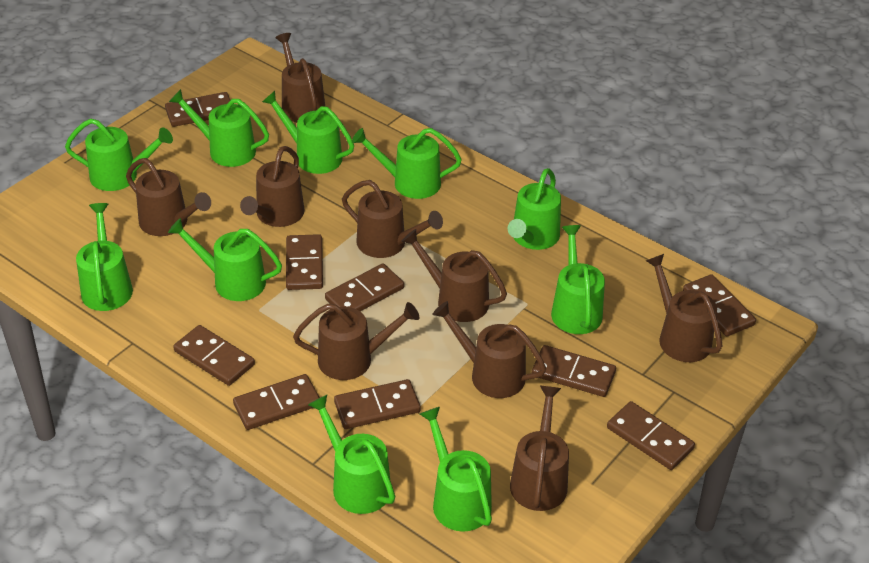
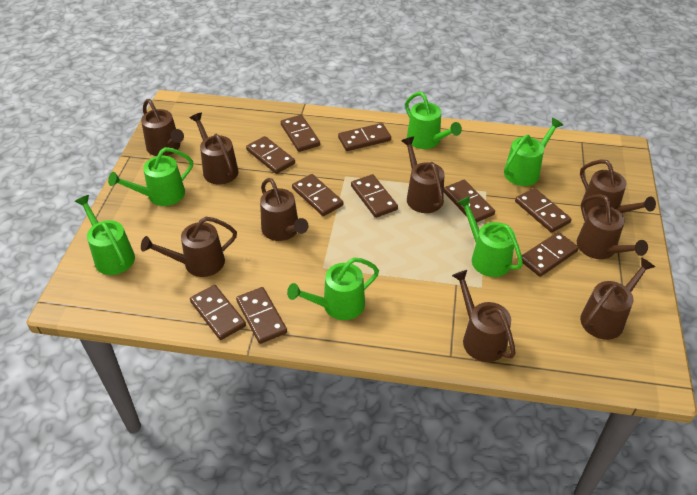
brown domino: [165,92,230,127] [173,325,255,386] [233,374,320,430] [286,234,323,290] [325,263,404,311] [334,379,421,429] [532,345,616,397] [607,401,695,470] [683,274,756,336] = 9 -> [190,285,246,340] [236,287,287,344] [246,136,295,174] [281,115,320,152] [292,174,343,216] [338,123,391,151] [351,174,398,218] [444,180,495,223] [515,188,572,233] [522,232,579,277] = 10
green watering can: [65,119,173,191] [76,203,133,311] [168,218,282,301] [169,89,269,167] [262,91,354,174] [308,395,395,514] [352,128,462,199] [420,407,492,532] [508,168,561,250] [551,225,605,334] = 10 -> [75,195,135,275] [108,147,193,206] [287,257,379,320] [405,92,462,149] [457,196,523,277] [504,118,563,186] = 6

